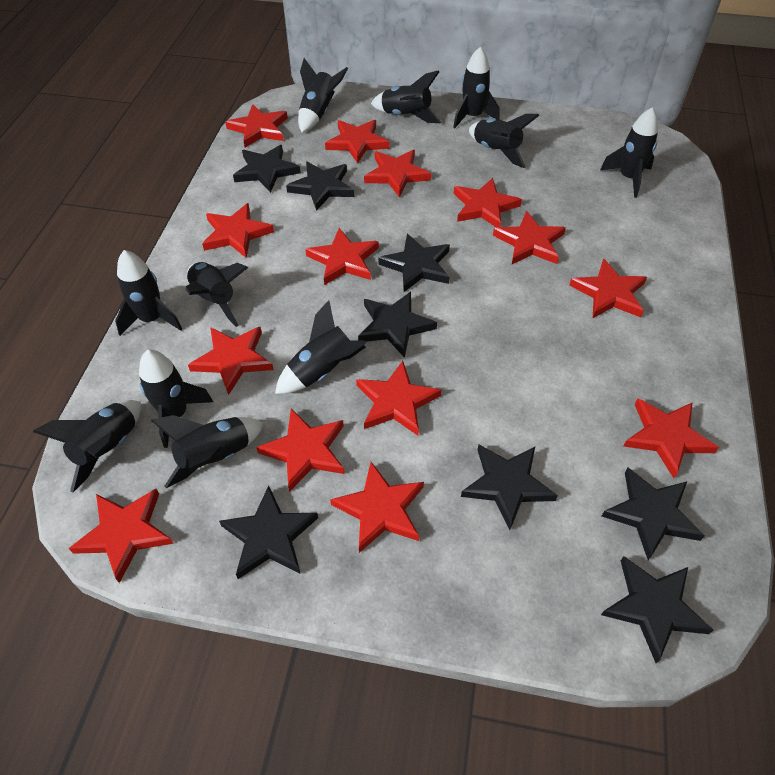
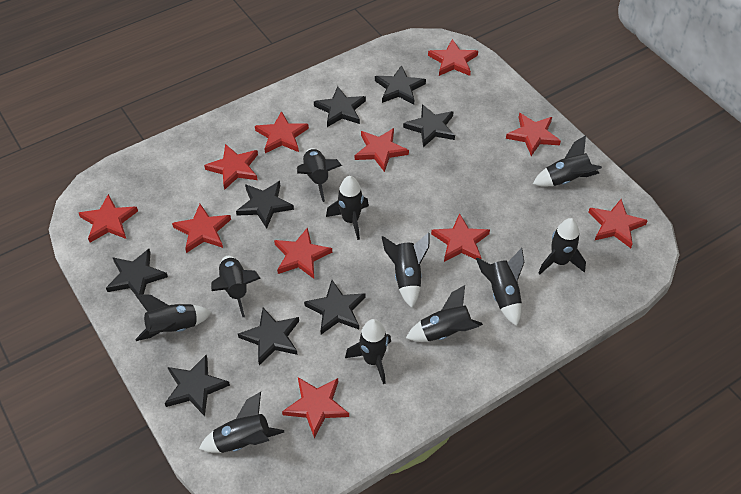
red star: [68,489,174,583] [188,327,274,395] [202,203,274,258] [225,104,288,148] [256,409,344,492] [305,228,379,285] [325,120,389,164] [330,462,424,553] [356,361,441,436] [364,150,431,197] [454,178,522,228] [493,211,566,264] [569,258,647,318] [624,398,719,478] = 14 -> [79,194,138,243] [172,204,231,253] [204,144,258,190] [255,111,309,153] [274,227,332,279] [282,377,349,438] [355,128,409,172] [428,39,478,76] [431,213,490,262] [506,113,561,156] [589,199,648,248] = 11

